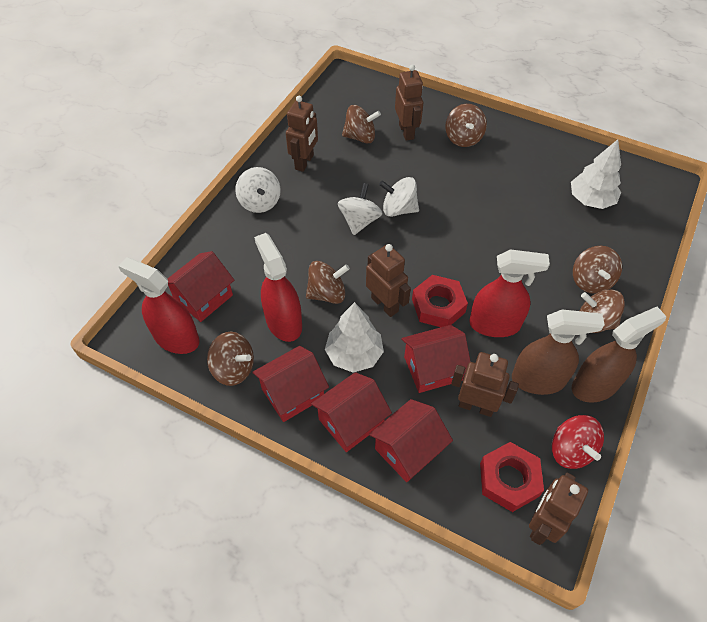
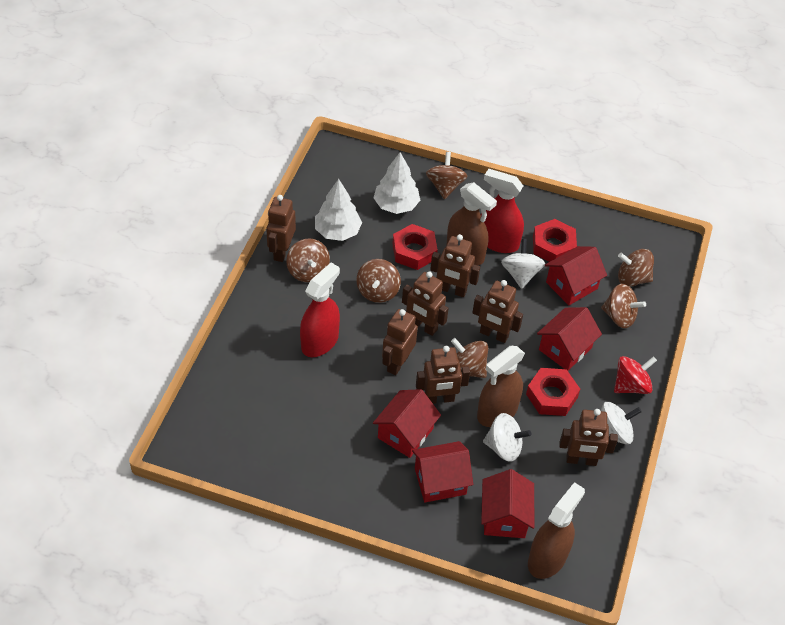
brown robot: [286,96,318,172] [366,244,411,317] [395,65,423,141] [451,352,519,417] [529,472,588,545] = 5 -> [266,195,296,262] [382,309,418,375] [402,271,449,336] [416,346,470,404] [430,234,480,297] [472,280,523,343] [559,409,618,466] = 7
brown spray bottle: [512,310,605,395] [572,307,666,403] = 2 -> [447,182,497,265] [477,346,525,427] [528,482,585,579] = 3
red nut: [412,275,468,327] [480,442,544,512] = 2 -> [392,224,438,270] [526,368,580,416] [533,219,577,262] = 3
red spray bottle: [118,257,200,354] [254,233,302,342] [469,249,550,337] = 3 -> [300,263,340,357] [481,169,524,253] = 2

